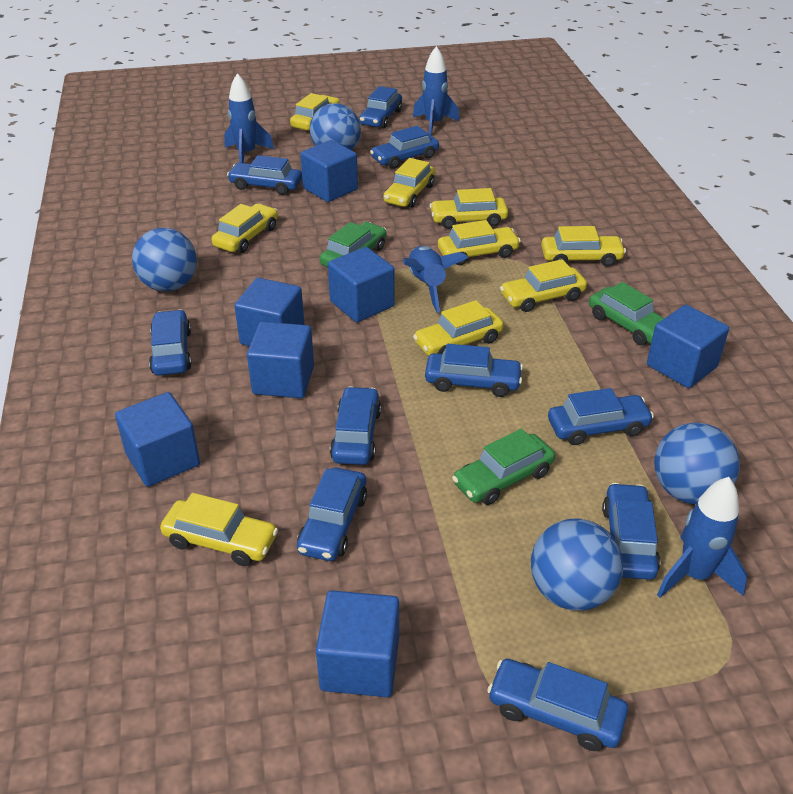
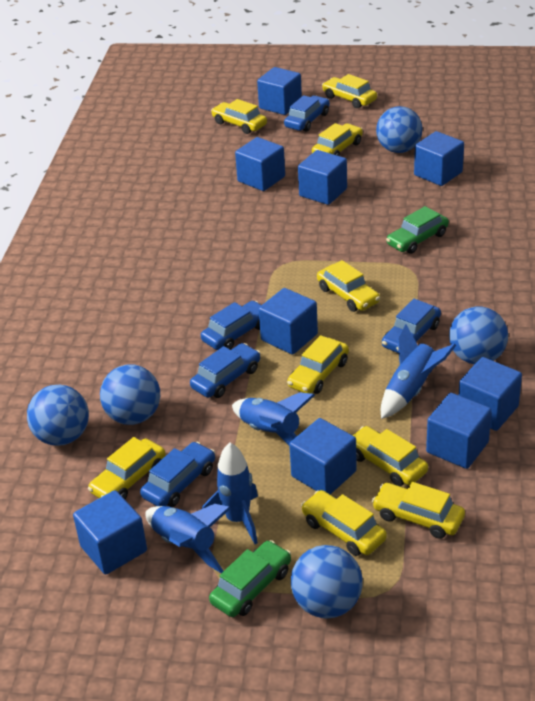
blue ball: [132,228,197,291] [310,103,361,150] [531,518,623,611] [654,422,740,504] = 4 -> [27,385,89,446] [100,364,160,425] [291,545,363,619] [376,106,423,153] [449,307,508,365] = 5
blue car: [149,310,192,375] [227,155,302,195] [297,468,367,561] [330,386,381,465] [359,86,402,128] [370,126,439,169] [425,344,523,397] [487,659,628,751] [548,388,654,445] [602,483,660,580] = 10 -> [140,442,215,507] [190,343,261,398] [201,301,261,350] [284,95,330,132] [382,299,441,353] = 5
blue cube: [115,392,200,487] [235,278,304,346] [247,322,314,398] [300,140,358,202] [316,590,399,697] [328,247,394,322] [647,305,729,388] = 7 -> [73,490,147,575] [235,137,285,191] [257,67,302,115] [259,288,318,355] [289,418,356,495] [298,150,347,205] [414,131,464,186] [426,393,492,469] [459,357,522,431] = 9
green car: [320,222,387,267] [452,429,555,505] [589,282,664,345] = 3 -> [209,540,291,617] [386,206,449,254] = 2

